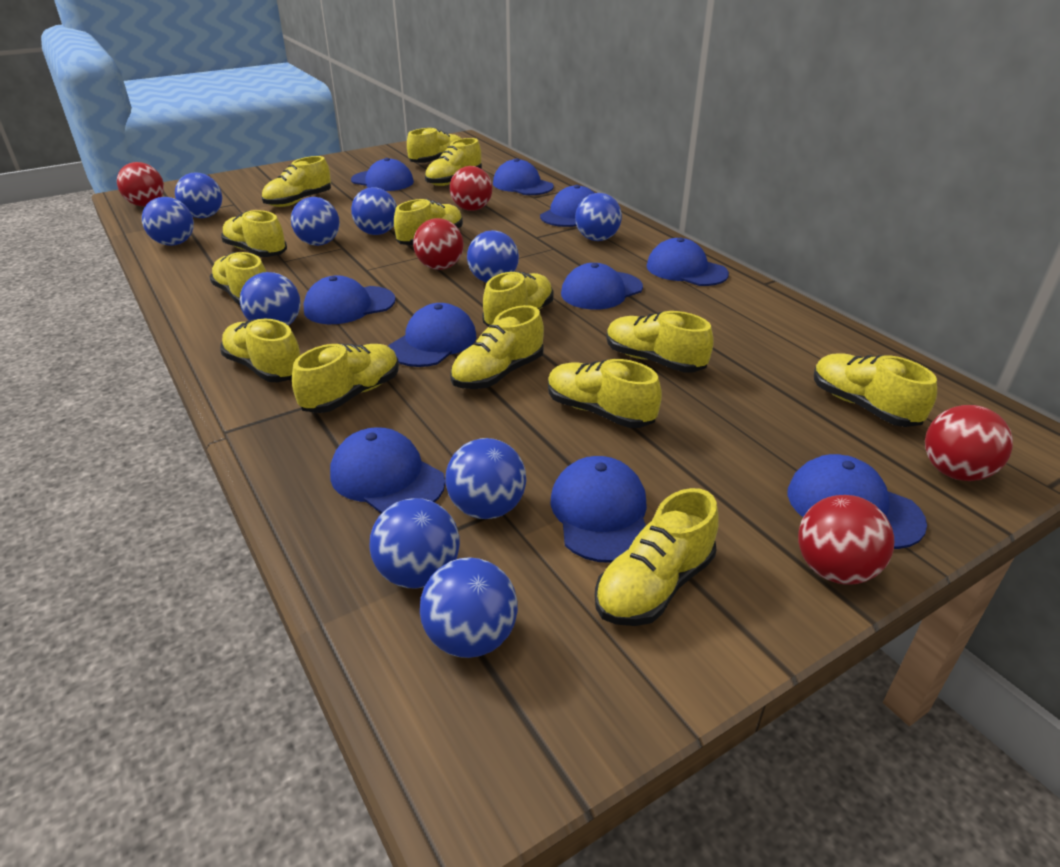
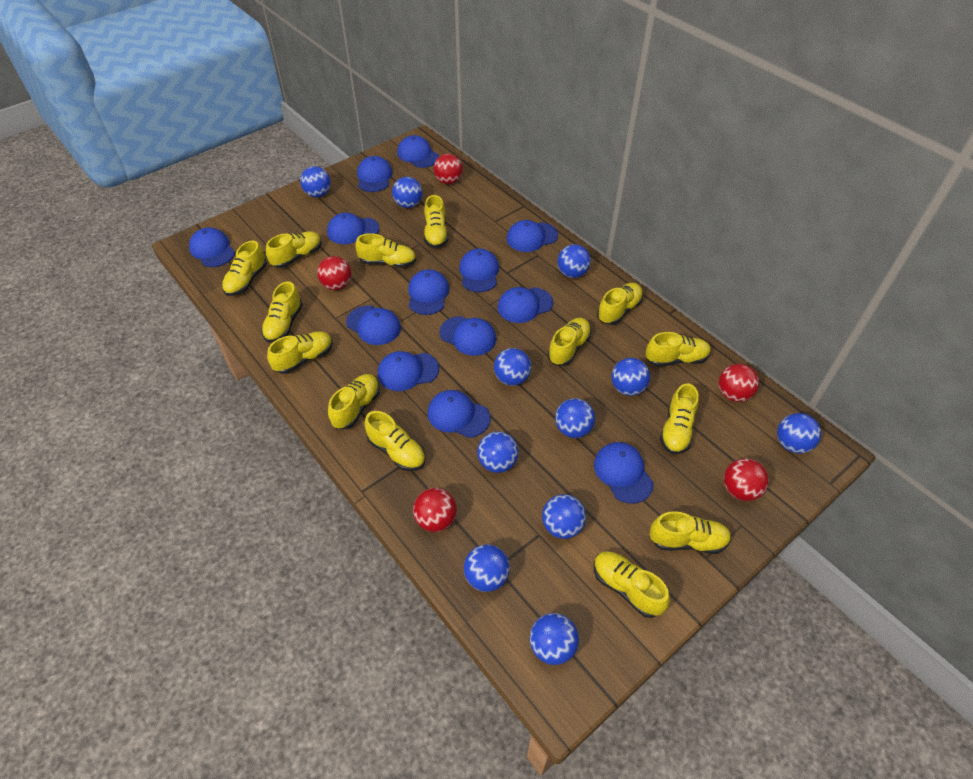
blue ball: [142,197,194,246] [175,173,222,218] [240,272,300,326] [291,197,340,246] [351,187,397,235] [370,498,460,589] [420,557,518,658] [445,438,526,519] [467,230,519,283] [575,193,622,241] = 10 -> [300,166,331,197] [392,177,422,208] [464,544,510,592] [477,432,518,473] [494,348,531,386] [530,613,579,665] [542,494,586,539] [555,398,595,438] [557,244,591,278] [611,358,650,396] [777,413,821,454] = 11
blue cap: [304,275,396,324] [330,427,445,514] [351,158,414,191] [388,303,476,367] [493,158,554,195] [540,185,594,227] [550,456,647,563] [561,263,643,310] [647,238,729,286] [788,454,927,549] = 10 -> [189,227,235,267] [327,213,380,244] [346,305,401,345] [357,156,393,192] [378,351,439,391] [397,135,439,168] [408,269,449,315] [428,390,490,438] [439,316,496,356] [459,248,499,292] [498,287,553,323] [507,220,558,252] [594,442,654,503] = 13

